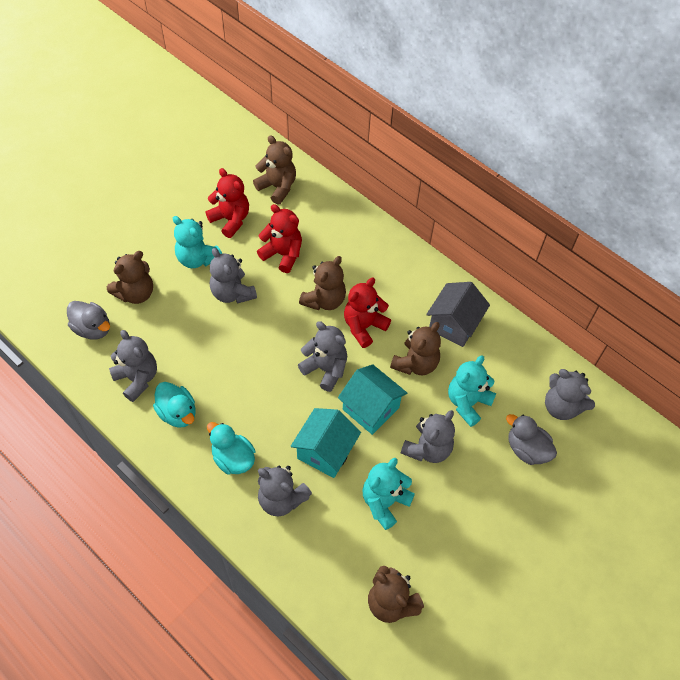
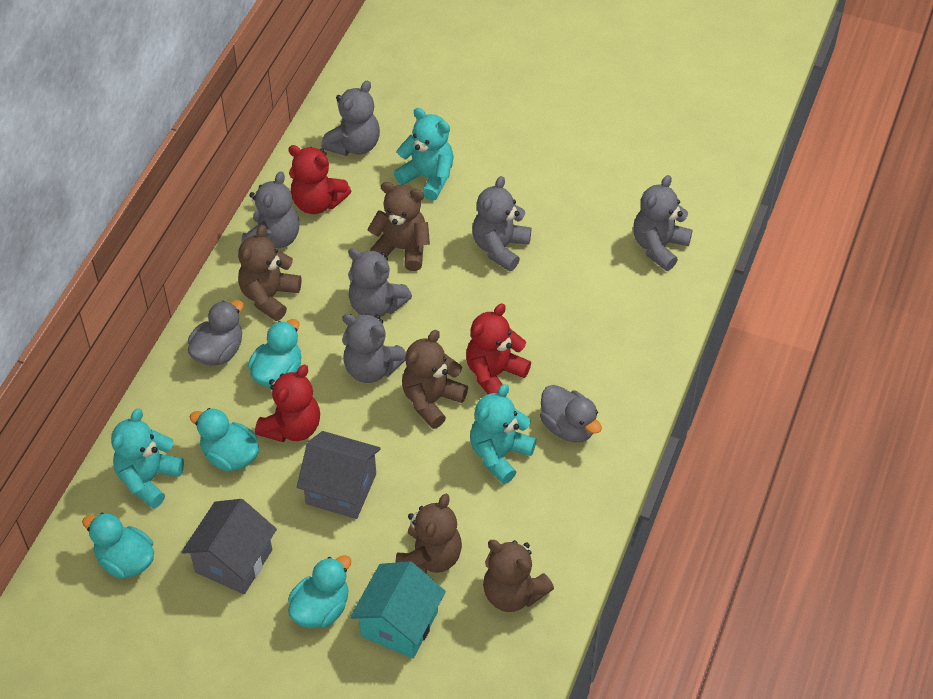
grey house: [426,282,490,347] = 1 -> [182,499,277,594] [297,431,381,519] = 2
turquoise duck: [153,382,196,428] [207,422,256,475] = 2 -> [82,513,154,579] [190,408,259,472] [248,319,301,387] [288,555,351,628] = 4
turquoise house: [291,408,361,478] [338,364,407,435] = 2 -> [350,561,446,659] = 1

